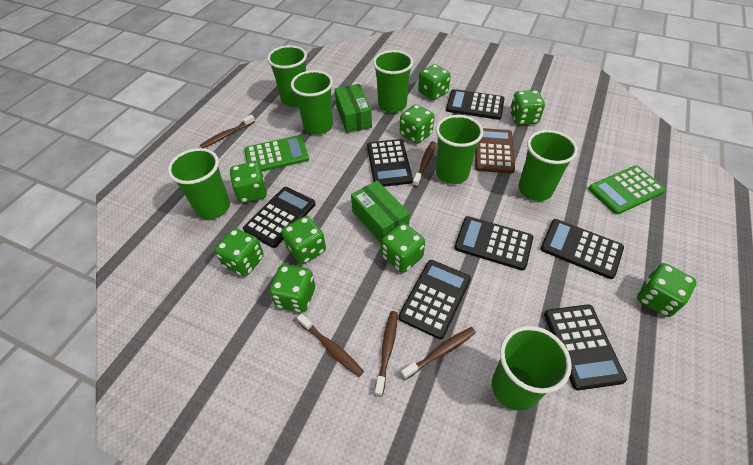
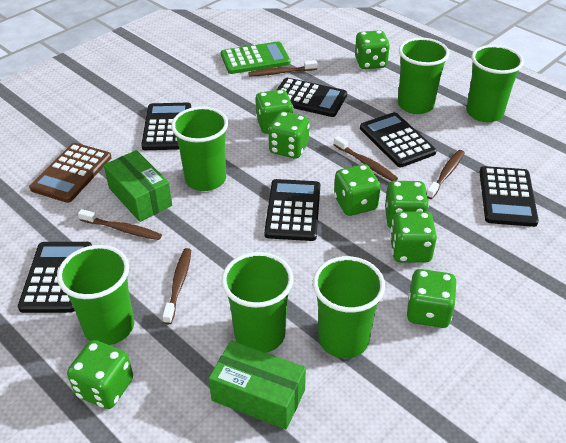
black calculator: [243,187,316,248] [367,139,413,187] [398,260,471,339] [446,89,505,120] [454,216,533,271] [540,219,624,279] [544,304,627,390] = 7 -> [18,242,92,313] [141,103,191,150] [264,179,320,241] [277,78,347,117] [360,112,437,167] [479,166,539,227] = 6
green calculator: [244,135,309,172] [588,166,666,215] = 2 -> [221,41,290,74] = 1
green cup: [168,148,230,219] [267,45,307,107] [291,70,333,135] [373,50,413,113] [436,115,483,184] [492,326,572,411] [519,130,578,201] = 7 -> [57,245,134,345] [171,106,228,191] [222,252,294,353] [313,256,385,358] [398,38,449,114] [466,45,524,122] = 6
green dice: [215,228,264,277] [230,162,267,203] [269,264,315,313] [282,216,326,264] [382,223,425,273] [400,104,434,144] [418,64,451,100] [510,90,545,125] [637,263,696,317] = 9 -> [67,340,133,409] [255,89,293,134] [268,111,310,159] [334,164,381,216] [355,30,390,69] [385,181,429,228] [390,212,437,262] [407,269,457,328] = 8

